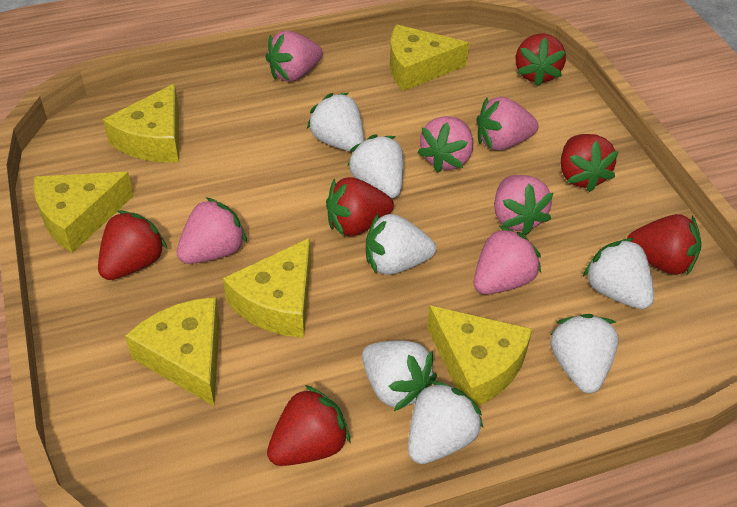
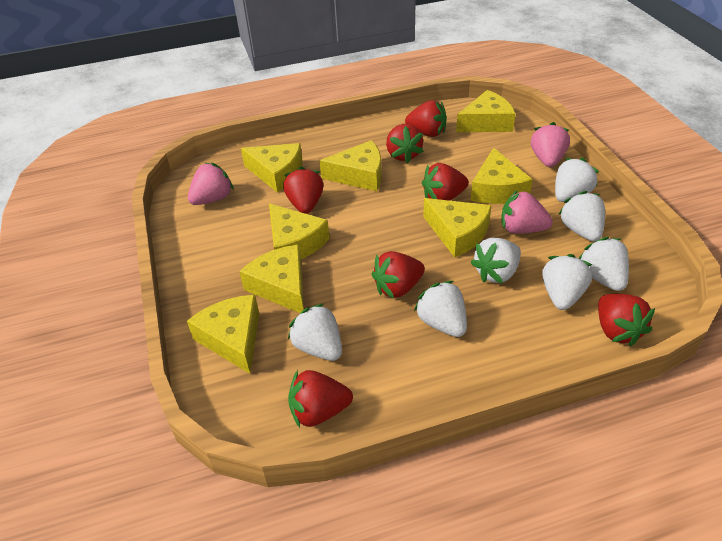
pink strawberry: [177,197,247,264] [265,31,323,82] [417,116,473,173] [474,226,541,294] [476,96,539,151] [494,175,553,236] = 6 -> [188,163,234,205] [501,190,553,234] [531,122,570,167] = 3
red strawberry: [98,210,167,280] [267,385,350,466] [326,177,394,236] [516,34,566,87] [561,134,619,192] [627,214,701,276] = 6 -> [283,167,324,214] [288,370,353,428] [372,251,425,299] [386,124,424,163] [405,100,447,137] [422,163,469,201] [598,294,655,346] = 7
yellow cheese: [33,172,134,253] [103,83,179,162] [125,297,220,406] [223,238,311,338] [390,24,469,91] [427,305,532,406] = 6 -> [187,295,259,374] [239,244,304,313] [241,143,303,193] [269,203,330,259] [319,140,382,191] [423,198,492,258] [456,90,515,132] [470,148,533,204] = 8

